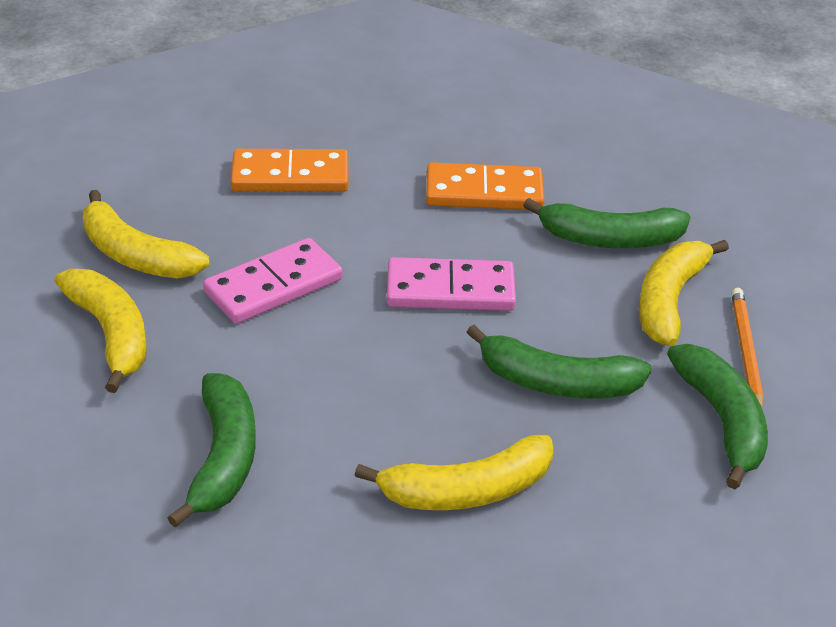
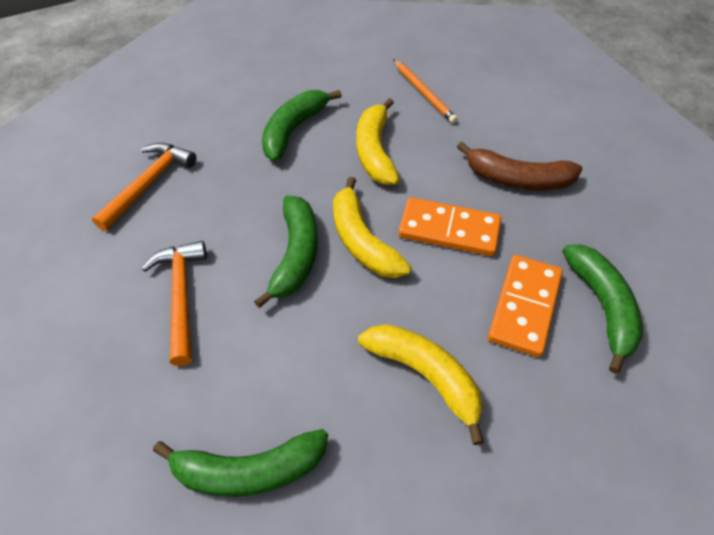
brown banana: none = 0 -> [457,142,582,190] = 1
orange hammer: none = 0 -> [92,143,196,231] [142,241,207,366] = 2
pink domino: [203,238,343,324] [387,257,516,311] = 2 -> none = 0
yellow banana: [54,269,147,393] [83,190,209,278] [355,435,554,510] [639,240,729,346] = 4 -> [333,177,411,278] [356,98,400,185] [358,324,484,445] = 3

